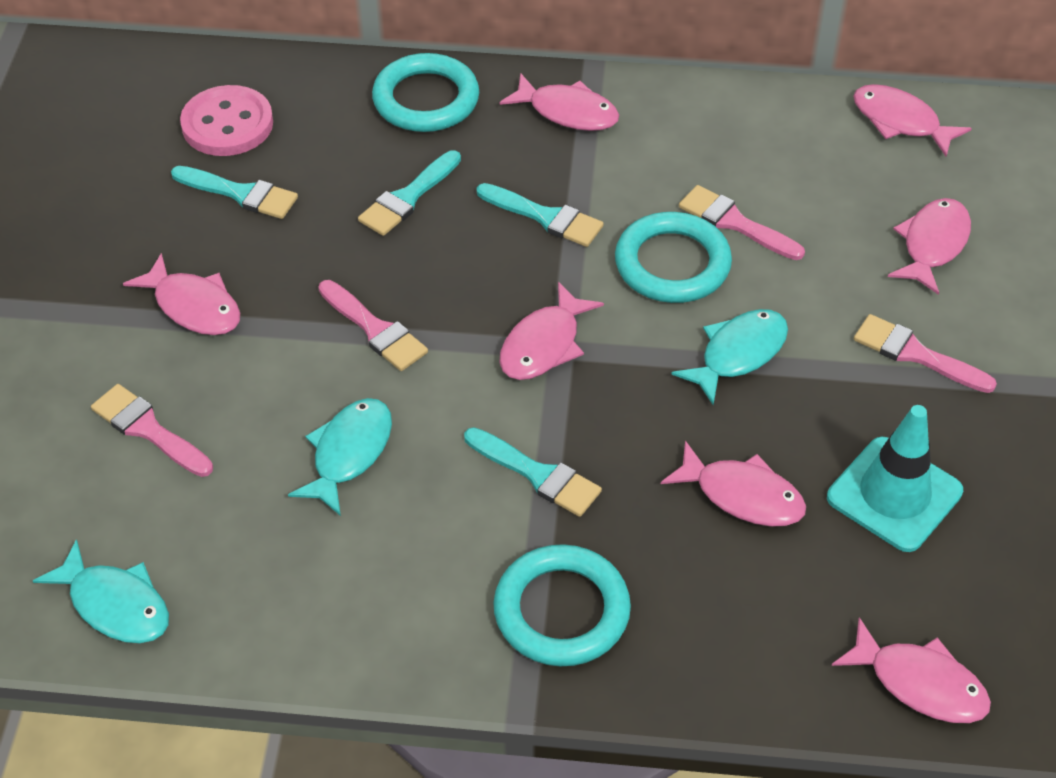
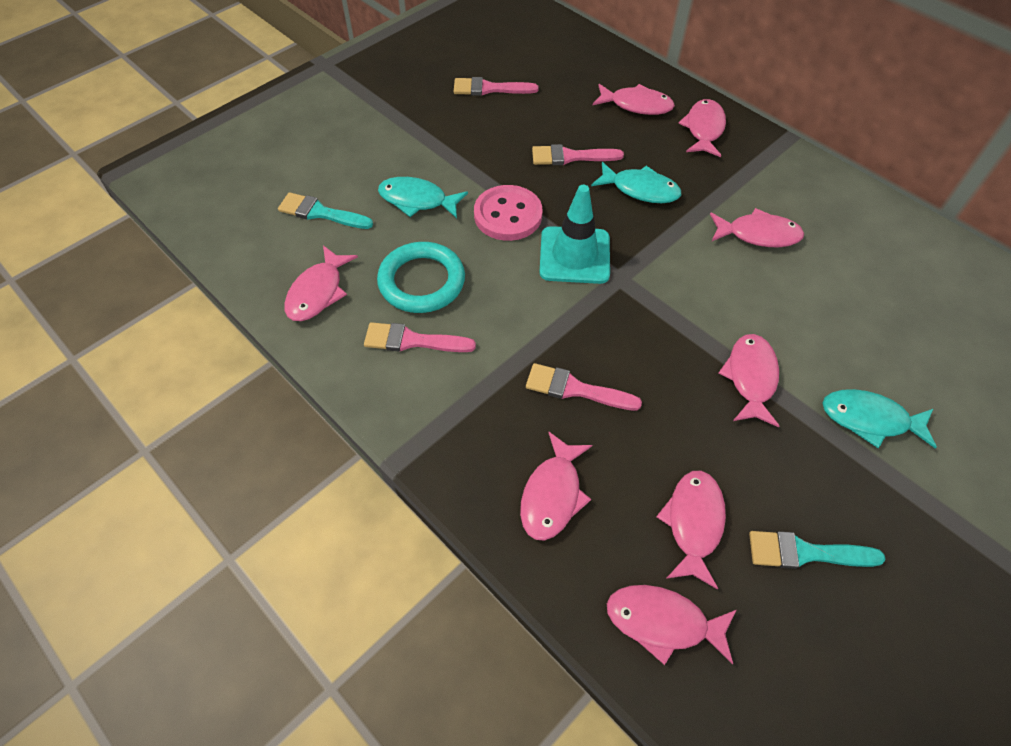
pink fish: [123,253,240,335] [499,282,604,380] [500,73,619,131] [661,441,806,527] [831,617,991,723] [853,84,972,157] [888,198,971,295] = 7 -> [284,245,358,321] [520,431,592,541] [593,84,675,115] [607,585,737,665] [656,471,726,590] [678,99,726,157] [710,208,804,247] [718,334,779,427] = 8
turquoise brush: [171,166,298,219] [358,150,461,236] [464,427,602,517] [477,183,604,247] = 4 -> [278,192,373,229] [749,531,886,569] = 2
turquoise ring: [372,53,479,132] [493,544,631,666] [615,212,732,303] = 3 -> [377,242,465,313] = 1

